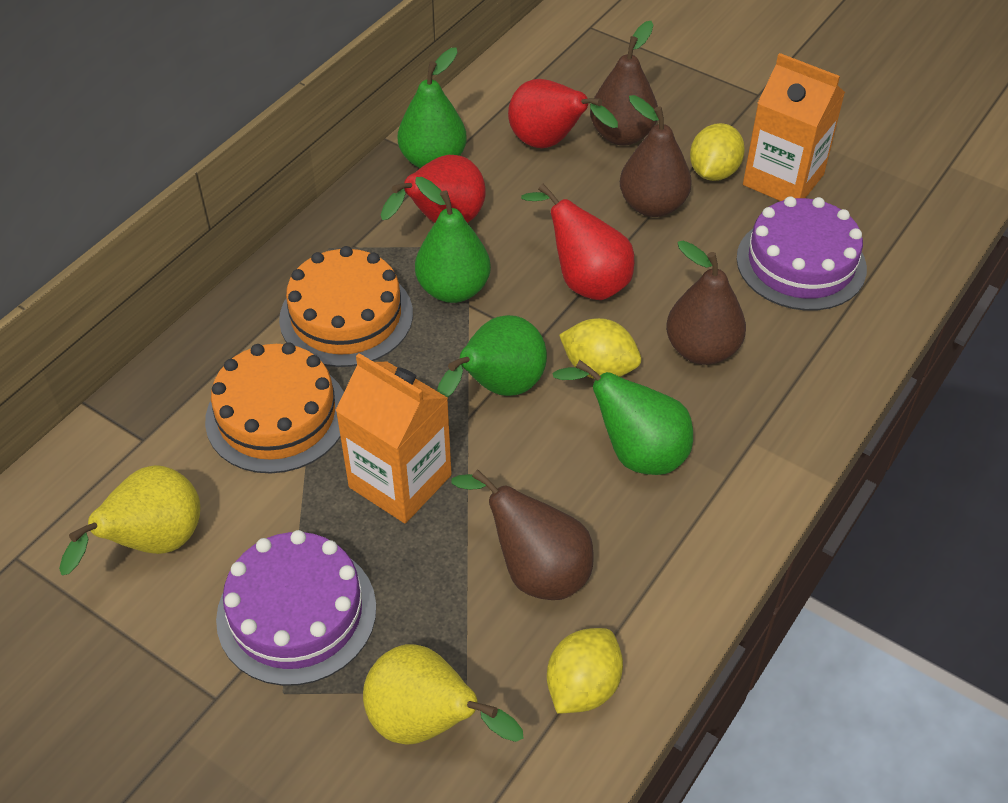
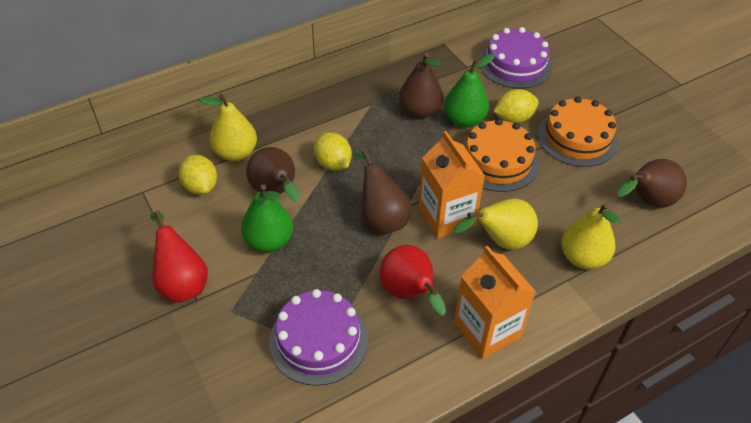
green pear: [398,47,467,168] [415,177,491,303] [437,315,547,397] [552,360,693,475] = 4 -> [241,184,293,252] [444,53,495,127] = 2
red pear: [381,155,486,223] [508,79,618,148] [521,184,634,300] = 3 -> [150,211,208,303] [380,245,446,316] = 2
yellow pear: [59,465,200,575] [363,644,524,745] = 2 -> [199,94,257,161] [454,198,538,250] [561,203,621,269] = 3

